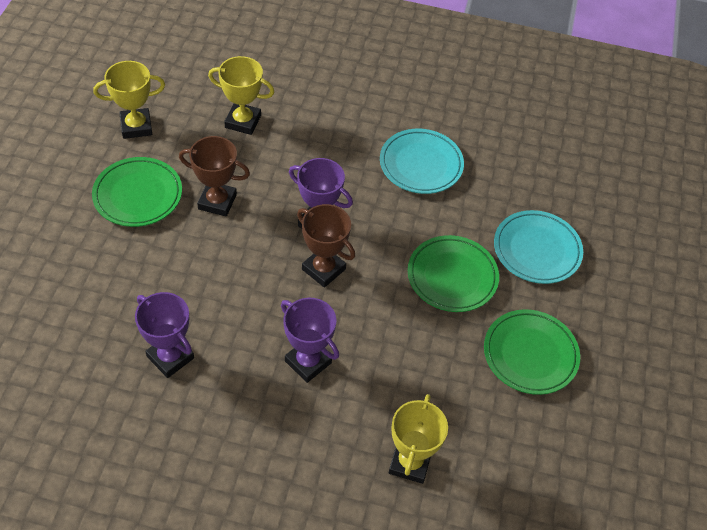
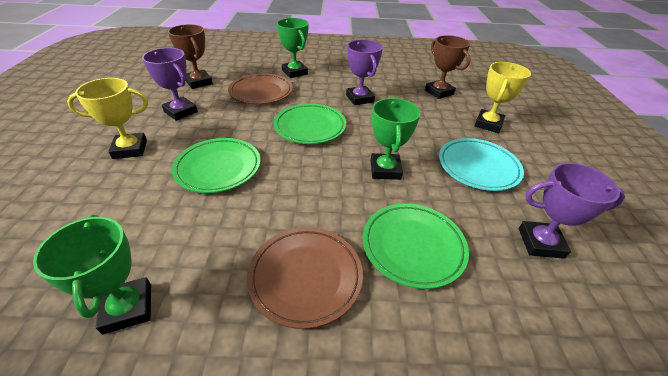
brown plate: none = 0 -> [228,73,293,104] [247,227,363,329] = 2
green trophy: none = 0 -> [33,215,151,335] [277,18,309,78] [371,98,421,180] = 3
turquoise plate: [380,129,464,194] [494,210,583,284] = 2 -> [439,138,524,191] = 1
yellow trophy: [93,61,165,139] [208,56,274,135] [389,394,448,484] = 3 -> [67,78,148,159] [474,62,531,133] = 2

